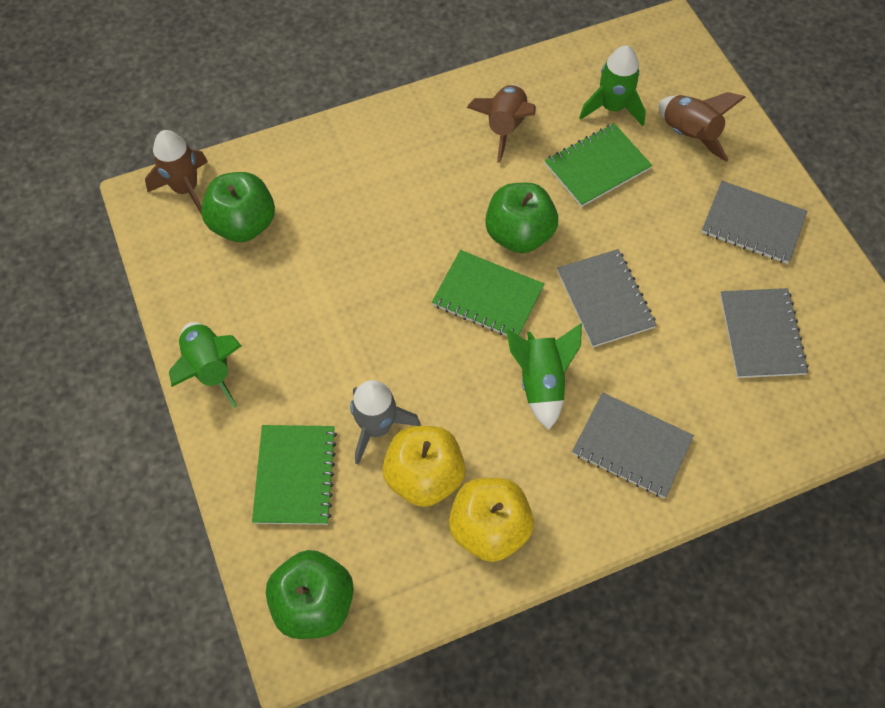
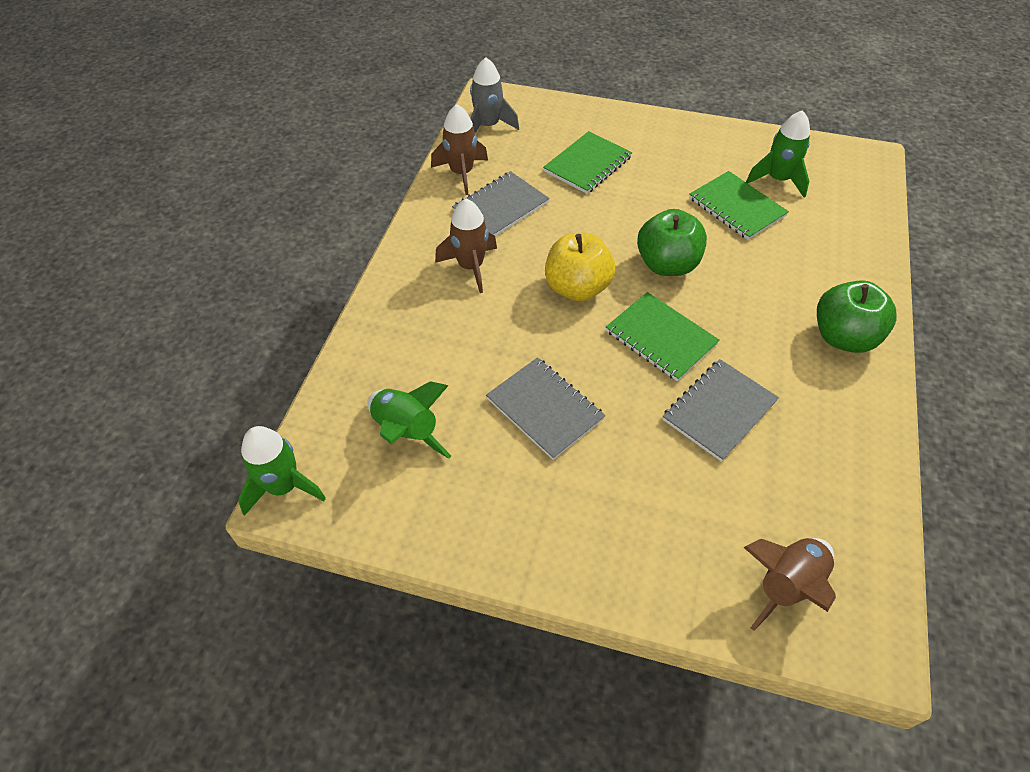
green apple: [201,172,275,242] [266,550,354,639] [485,183,558,253] = 3 -> [637,209,707,276] [817,280,896,353] = 2
grey notebook: [557,249,656,347] [572,392,694,498] [702,181,808,264] [720,288,808,378] = 4 -> [452,171,550,236] [486,357,605,460] [663,359,779,462] = 3
yellow apple: [383,426,465,507] [449,478,534,562] = 2 -> [545,233,615,301] = 1

